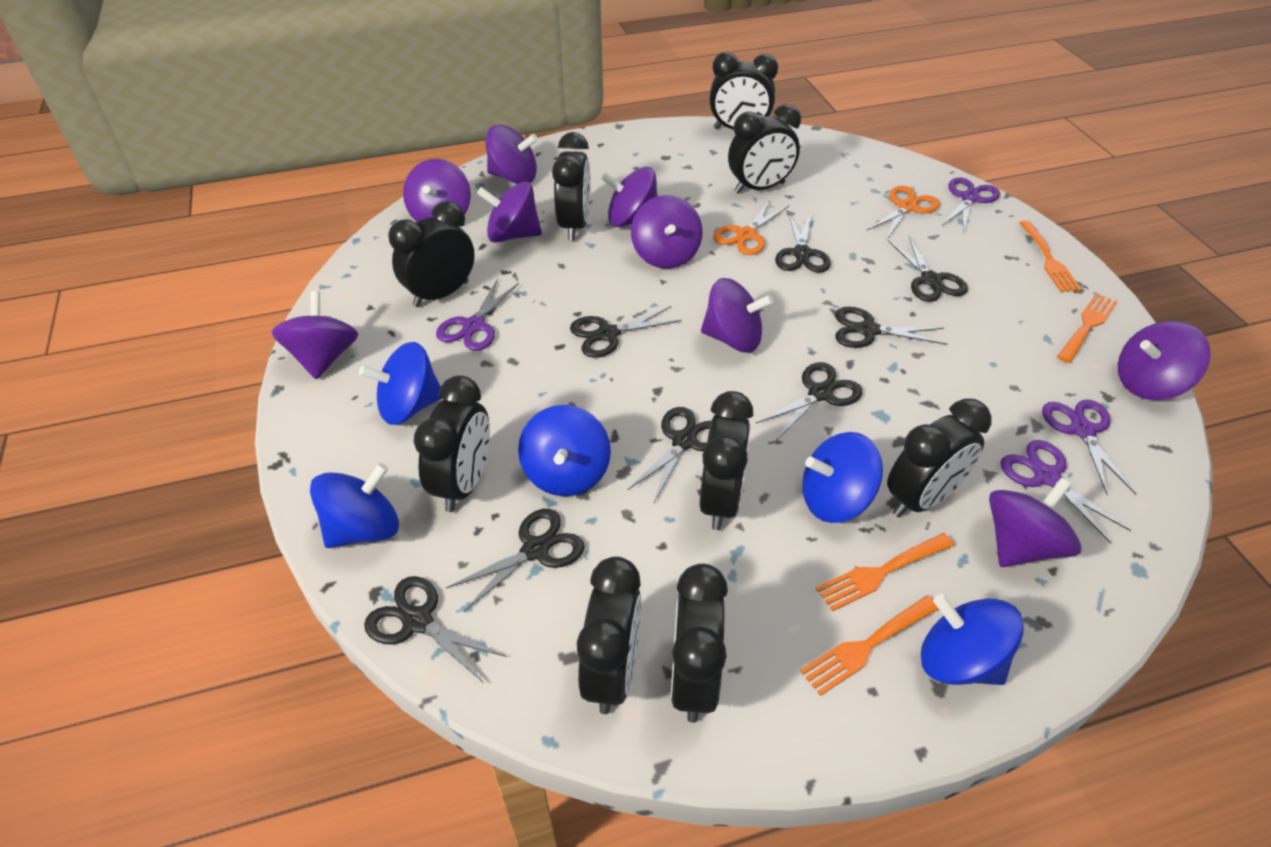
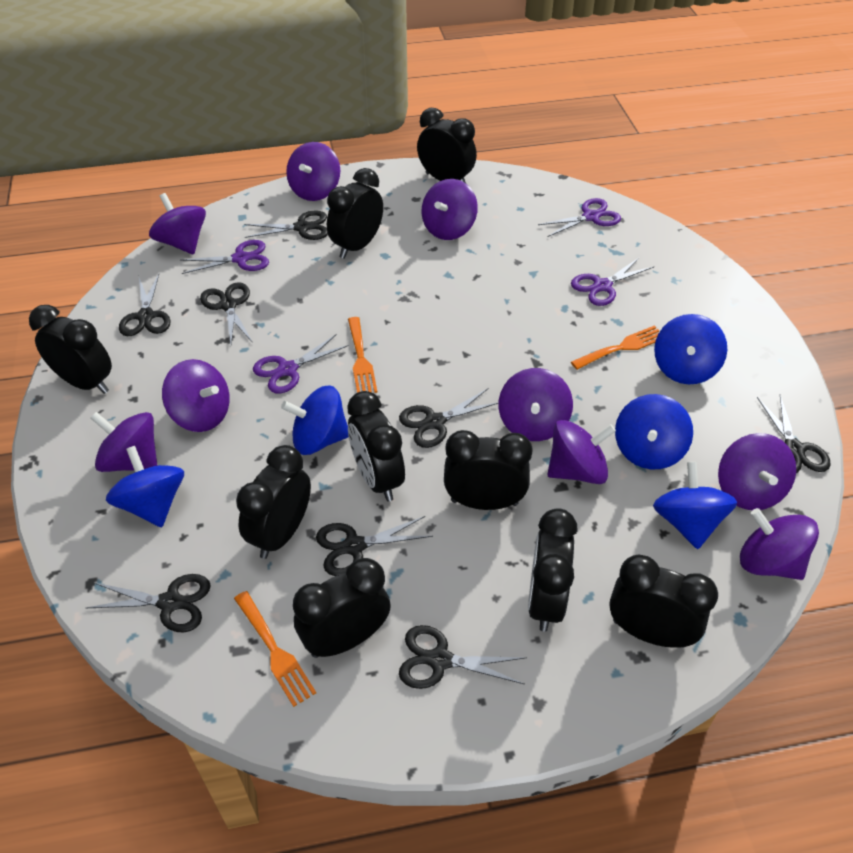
orange fork: [800,595,938,696] [816,533,954,611] [1019,221,1082,292] [1057,293,1118,363] = 4 -> [234,591,316,707] [348,317,377,393] [571,326,660,370] = 3
orange scissors: [713,200,789,255] [866,186,940,239] = 2 -> none = 0

